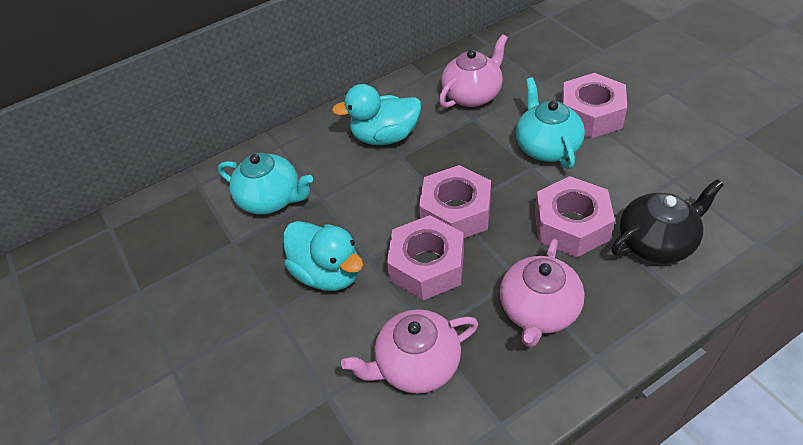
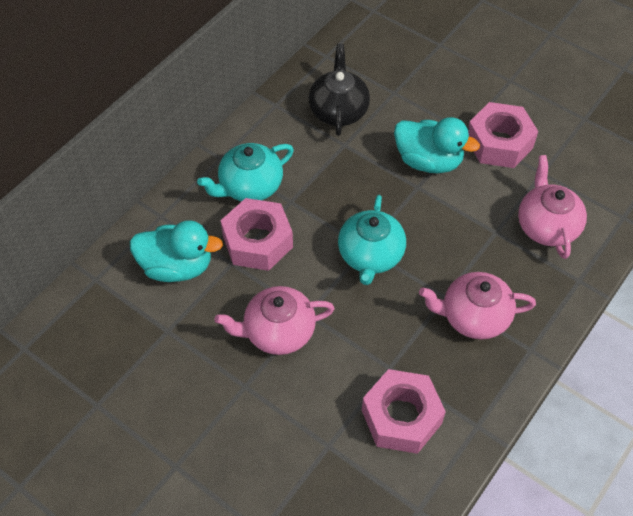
pink nut: [387,215,464,300] [419,165,491,238] [535,176,615,258] [561,73,627,138] = 4 -> [220,198,293,271] [362,369,446,454] [468,102,538,168] = 3

